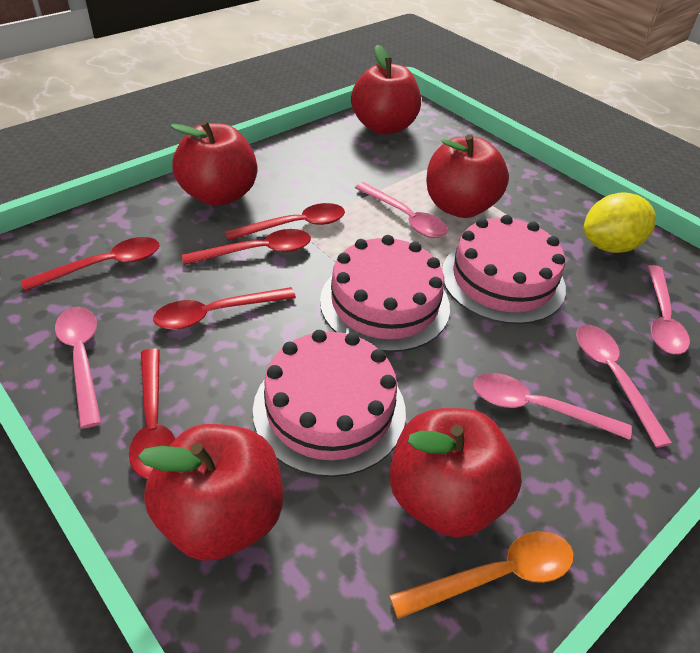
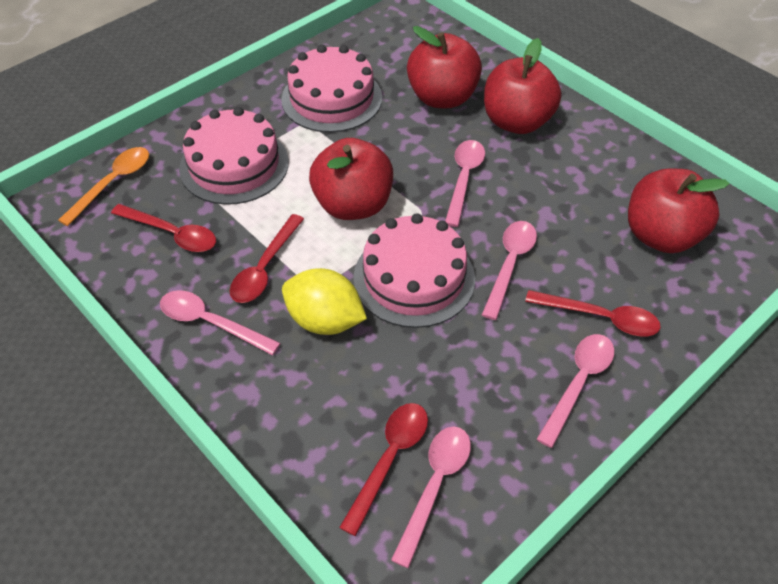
red apple: [138,424,283,561] [170,120,257,206] [351,45,421,135] [389,408,522,538] [426,134,509,218] = 5 -> [309,138,393,220] [407,26,482,108] [484,38,561,134] [628,169,729,253] = 4
red spoon: [21,237,159,291] [129,348,175,479] [153,287,296,330] [182,229,311,265] [225,203,345,241] = 5 -> [111,204,216,252] [230,214,304,303] [339,403,428,536] [525,290,661,336] = 4

